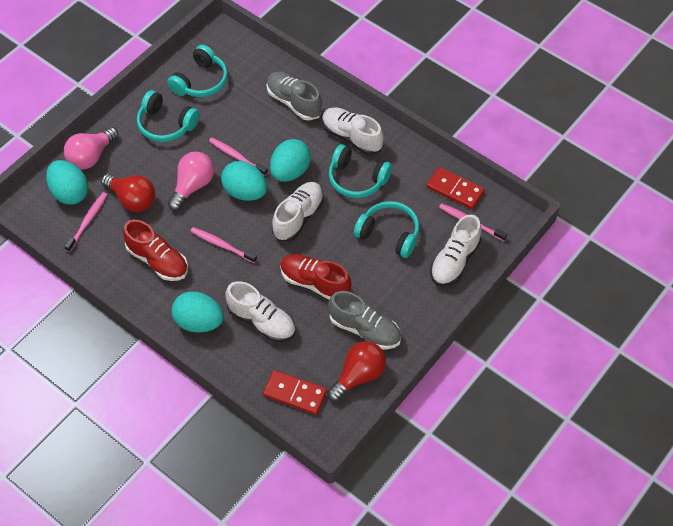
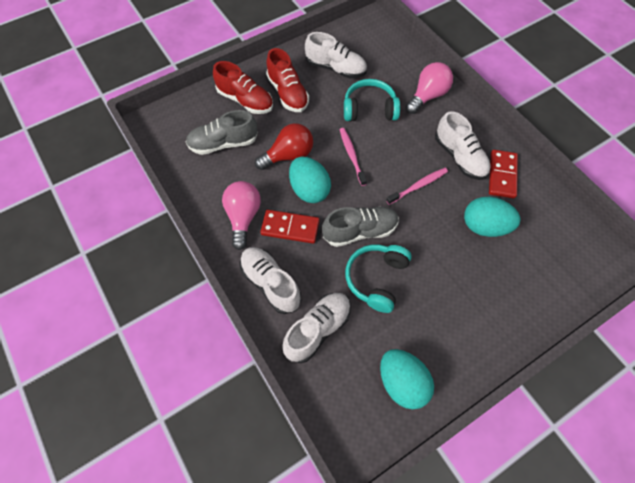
pink toothbrush: [64,192,108,252] [190,227,257,263] [209,137,268,176] [439,203,507,241] = 4 -> [340,128,367,186] [386,168,448,205] = 2
red light bulb: [101,174,155,212] [327,341,386,402] = 2 -> [255,123,313,170] = 1
turquoise egg: [46,160,88,205] [172,292,224,333] [221,161,267,201] [270,139,311,182] = 4 -> [289,157,331,203] [380,349,434,409] [464,197,521,237] = 3
turquoise headphones: [137,90,200,142] [167,45,228,97] [329,144,392,198] [354,201,420,258] = 4 -> [344,79,400,121] [345,245,412,313] = 2

